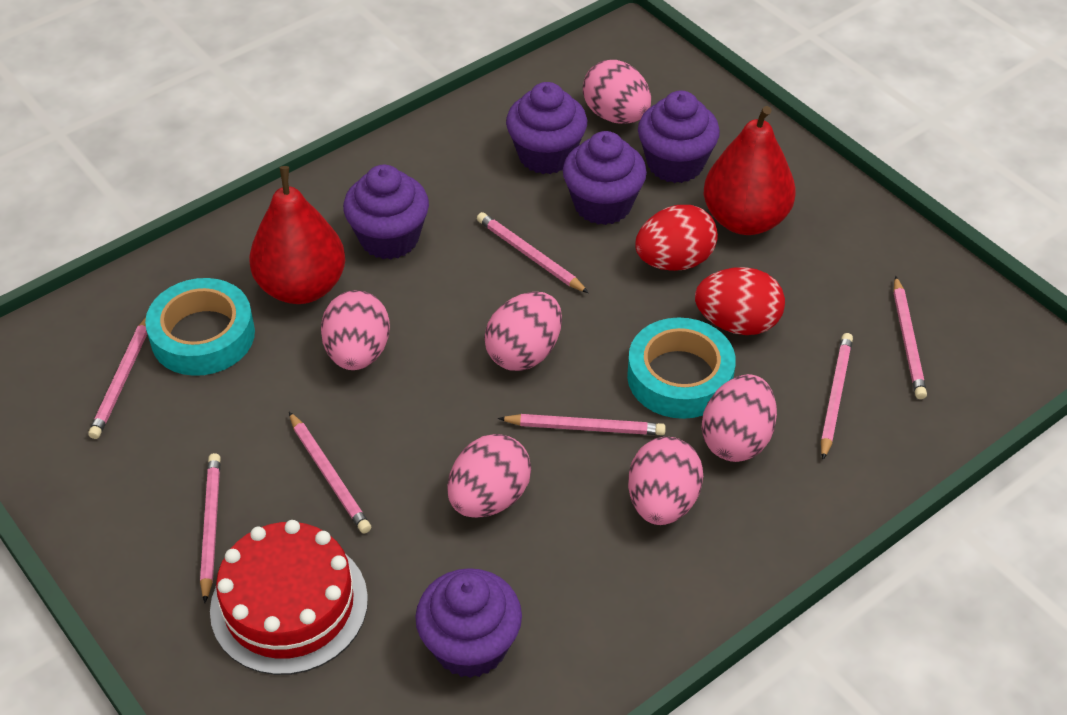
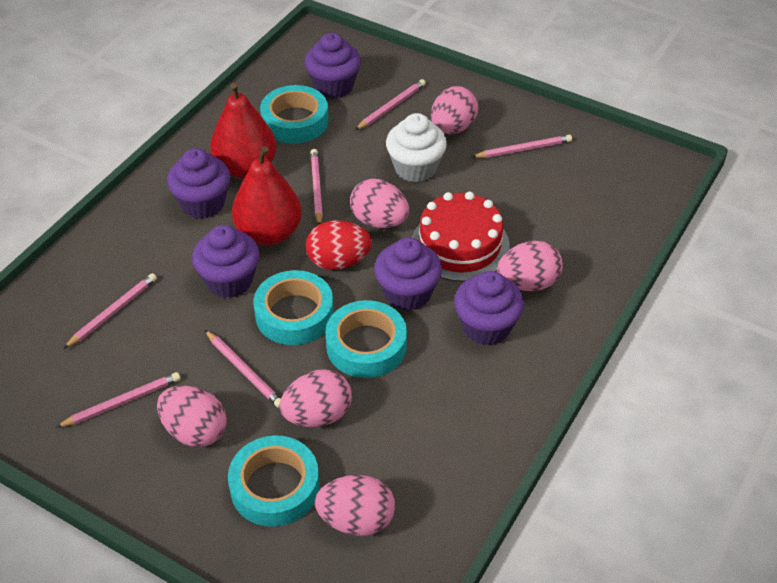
pink pencil: [88,317,147,439] [200,453,221,603] [289,412,371,534] [477,212,589,293] [498,414,666,435] [821,333,853,460] [894,276,927,399] = 7 -> [56,372,180,428] [63,273,157,349] [205,330,281,408] [310,149,323,225] [355,79,426,130] [472,135,572,158] = 6
red egg: [635,205,718,271] [695,267,785,335] = 2 -> [306,220,372,270] = 1
turquoise tape: [145,278,255,376] [627,317,736,419] = 2 -> [228,435,320,527] [253,270,334,345] [260,85,328,143] [325,300,407,378] = 4
white cupcake: none = 0 -> [386,113,447,182] = 1

